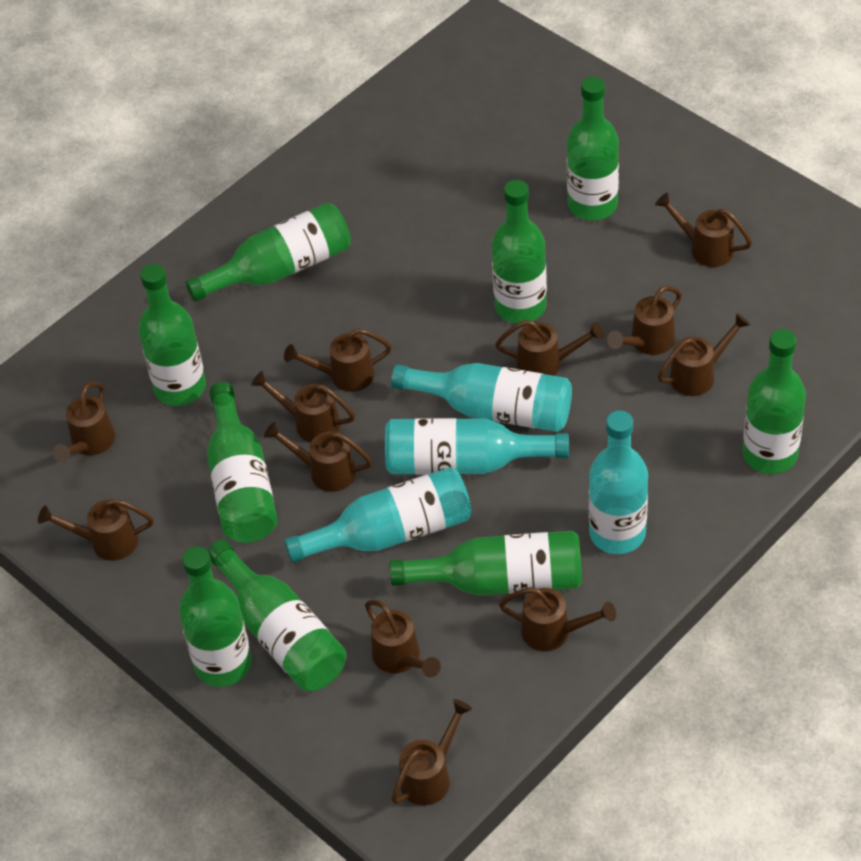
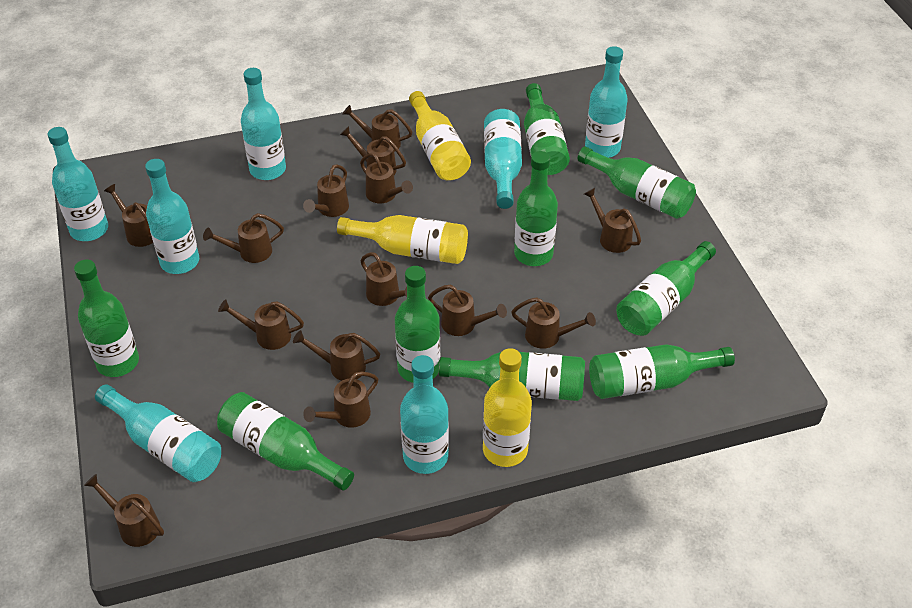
brown watering can: [38,499,154,561] [53,382,115,463] [251,371,355,443] [264,422,372,492] [284,328,392,392] [365,600,441,677] [392,699,472,806] [496,320,604,376] [499,587,616,651] [607,286,682,355] [655,193,752,267] [658,313,750,396] = 12 -> [84,474,164,547] [104,184,153,247] [203,213,284,263] [218,299,304,350] [293,330,380,381] [303,164,349,217] [303,372,378,428] [340,126,406,175] [342,105,412,152] [360,153,413,203] [360,252,407,306] [428,285,507,336] [511,298,596,349] [584,188,641,253] = 14
turquoise bottle: [284,467,472,563] [385,418,569,475] [391,363,572,432] [589,410,648,554] = 4 -> [47,127,108,241] [95,384,221,482] [145,159,199,274] [241,68,286,180] [400,355,449,474] [484,109,522,209] [585,46,628,158] = 7
yellow bottle: none = 0 -> [337,215,468,264] [409,91,471,181] [483,348,532,467] = 3

